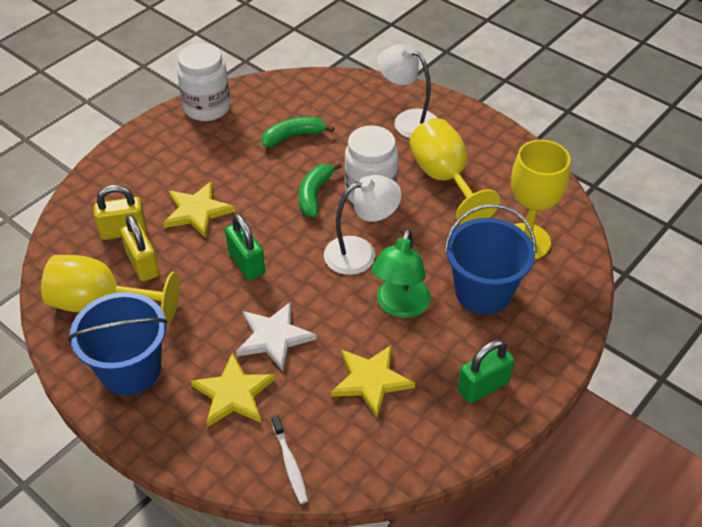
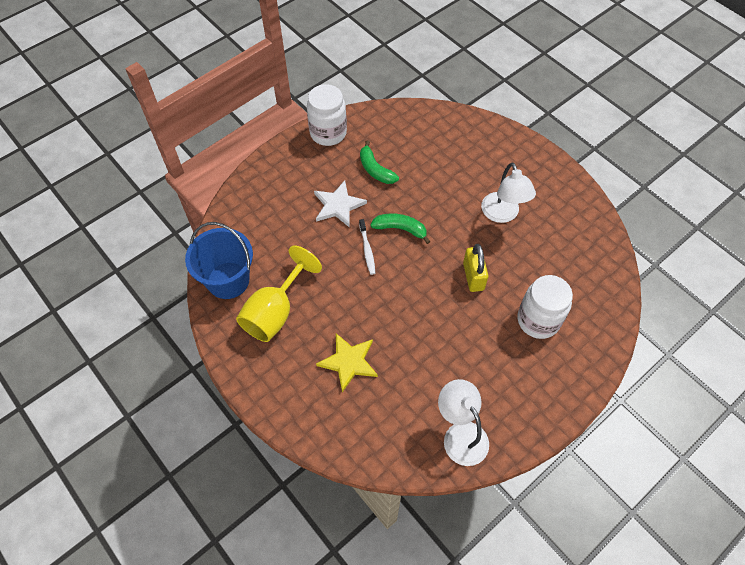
blue bucket: [68,292,168,395] [444,204,536,314] = 2 -> [185,222,253,299] = 1
green lamp: [372,229,431,318] = 1 -> none = 0
green padlock: [225,214,265,280] [458,340,515,403] = 2 -> none = 0
yellow goblet: [41,255,180,324] [409,118,500,224] [511,140,570,259] = 3 -> [236,245,322,342] = 1
yellow padlock: [94,185,147,240] [121,215,160,282] = 2 -> [463,244,488,292] = 1
yellow star: [163,181,235,238] [190,353,275,427] [331,345,415,418] = 3 -> [316,333,378,392] = 1

